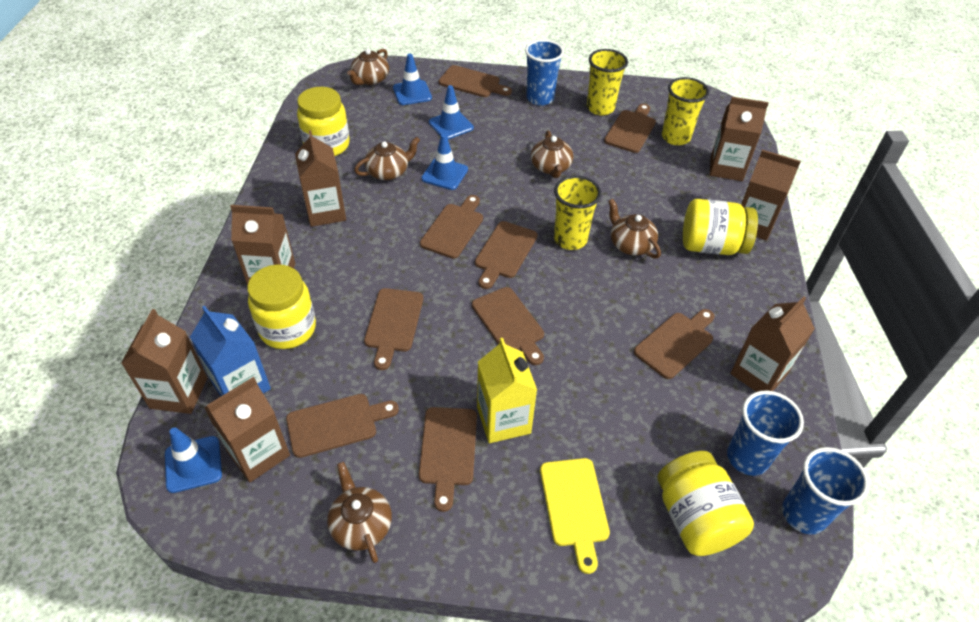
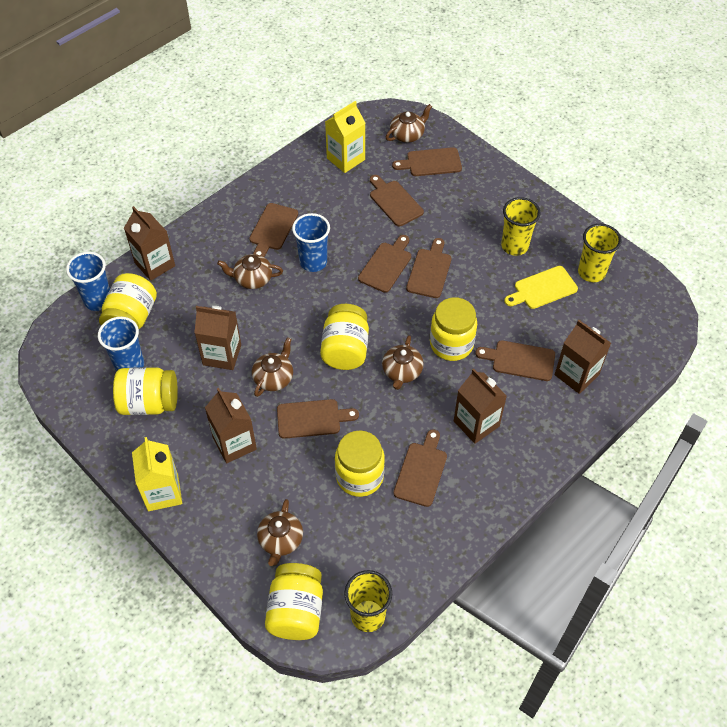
blue carton: [190,305,271,396] = 1 -> none = 0
blue traffic cone: [165,427,222,493] [393,54,432,105] [421,134,468,190] [429,85,474,139] = 4 -> none = 0
brown carton: [121,309,207,414] [205,377,290,482] [230,205,295,286] [295,130,346,227] [710,97,769,181] [730,297,815,392] [741,150,801,241] = 7 -> [124,206,175,281] [194,306,241,370] [205,388,257,463] [454,369,507,444] [555,320,611,394] = 5
brown cutting board: [286,394,399,458] [364,288,423,370] [419,407,477,512] [420,195,483,259] [439,65,512,97] [472,287,544,365] [475,221,537,289] [604,104,656,153] [634,309,715,379] = 9 -> [249,203,298,257] [277,399,359,439] [358,235,411,293] [370,175,424,226] [392,147,462,176] [393,429,447,507] [406,238,452,298] [475,340,555,381] = 8
yellow carton: [477,338,537,443] = 1 -> [132,437,182,511] [325,101,365,173] = 2
yellow jar: [247,265,316,349] [297,87,350,156] [657,451,754,556] [683,199,758,255] = 4 -> [99,273,157,329] [113,367,178,415] [265,563,323,640] [320,304,369,370] [335,430,385,497] [430,297,477,361] = 6

